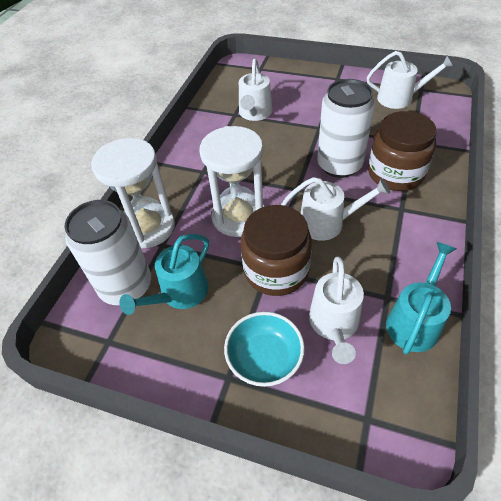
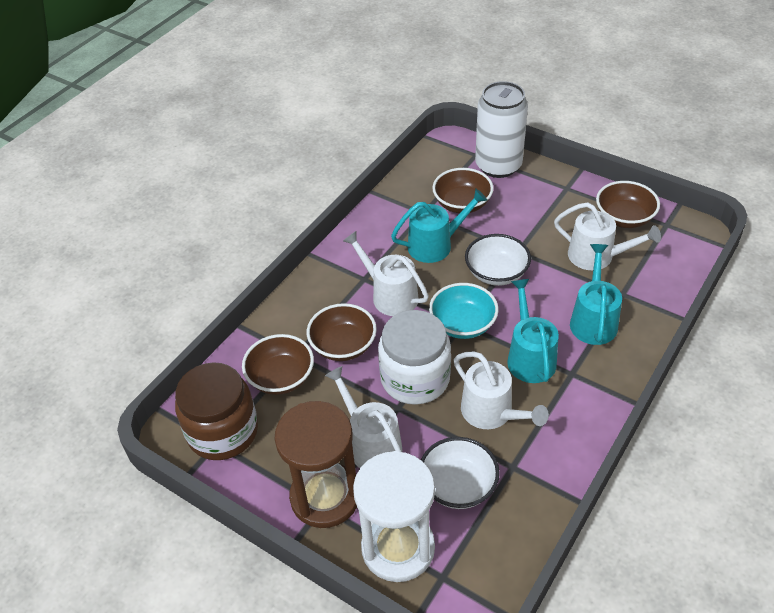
brown bowl: none = 0 -> [242,334,314,395] [307,303,377,361] [432,168,494,213] [596,181,660,228] = 4
brown hourglass: none = 0 -> [275,401,357,528] = 1
brown jar: [241,205,312,296] [368,111,437,191] = 2 -> [175,362,258,460] = 1
turquoise watering can: [119,234,209,315] [386,242,457,354] = 2 -> [391,188,487,263] [507,279,559,383] [570,244,622,345] = 3
white bowl: none = 0 -> [421,437,500,509] [465,234,531,286] = 2
white can: [64,200,151,305] [317,79,375,178] = 2 -> [475,81,528,178] = 1
white hourglass: [91,138,175,249] [200,126,264,237] = 2 -> [353,451,435,582] = 1
white jar: none = 0 -> [378,310,451,405] = 1

